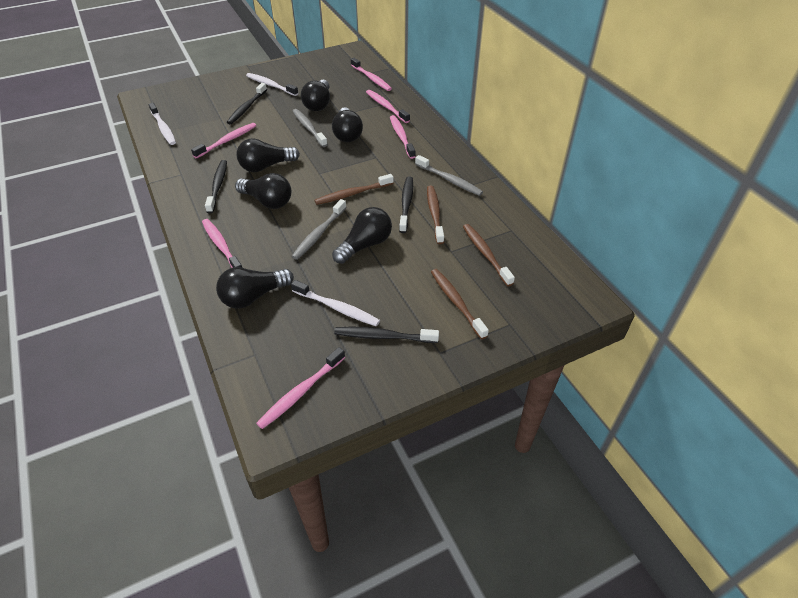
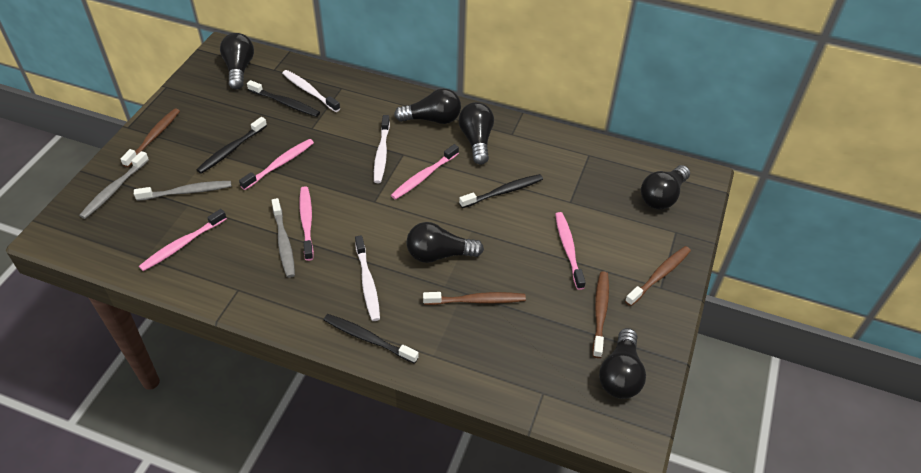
pink toothbrush: [191,123,257,158] [202,219,242,268] [256,347,345,429] [351,58,392,91] [366,90,410,123] [390,115,416,159] = 6 -> [139,209,227,271] [239,139,314,190] [300,186,314,261] [391,144,459,200] [555,212,586,290] = 5

